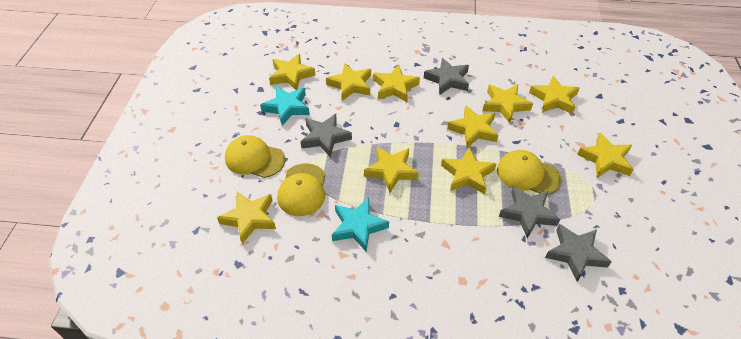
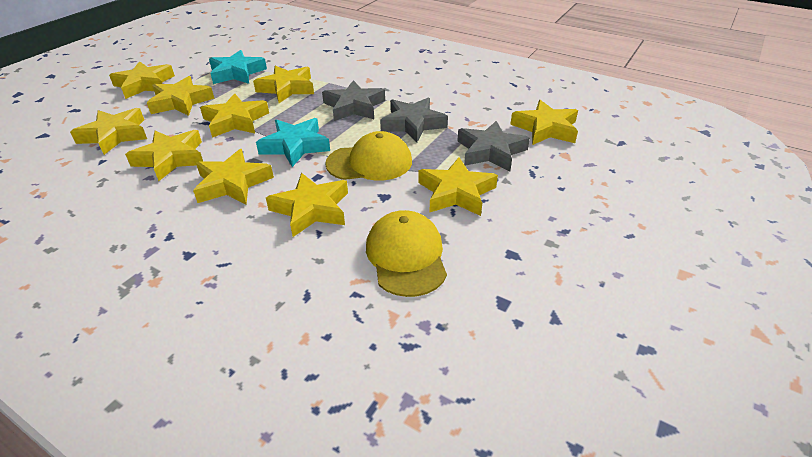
grey star: [301,114,352,158] [424,58,469,95] [499,185,560,239] [545,224,612,282] = 4 -> [322,80,385,121] [380,98,448,142] [457,121,530,171] = 3
yellow cap: [225,135,285,178] [277,163,325,216] [497,150,562,194] = 3 -> [325,131,412,181] [366,210,447,297] = 2

